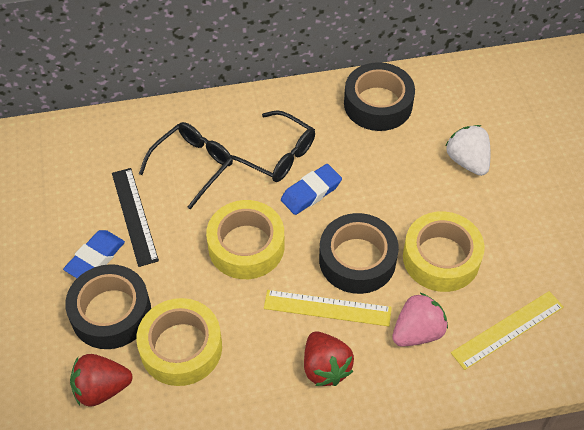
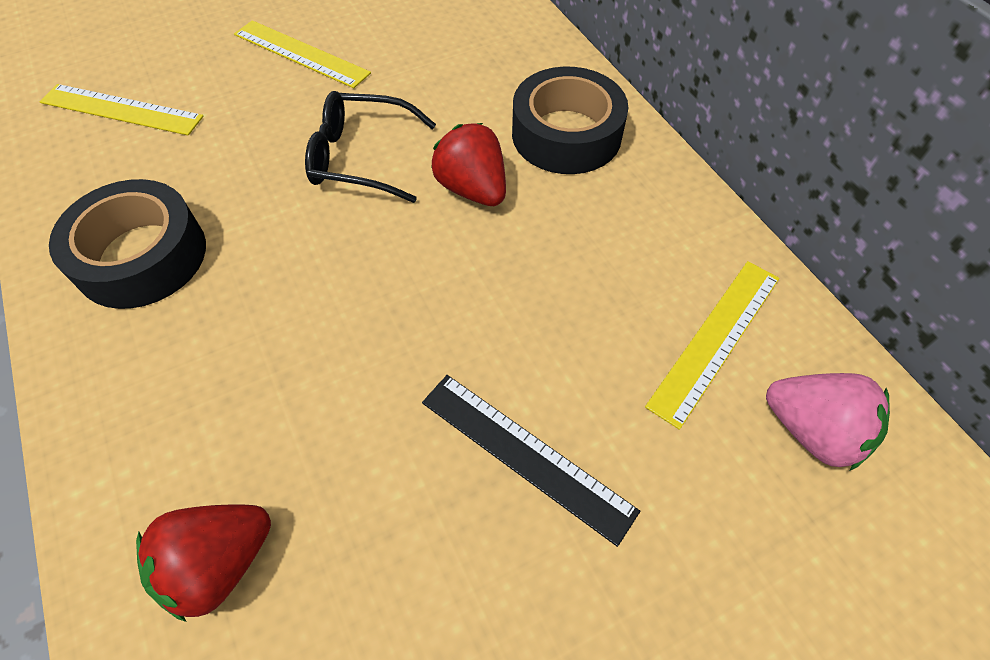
black glasses: [139,122,233,209] [231,111,315,182] = 2 -> [305,91,436,203] = 1
black tape: [65,264,151,349] [319,213,399,294] [344,62,415,131] = 3 -> [49,179,206,309] [512,67,628,174] = 2
blue eraser: [63,230,125,278] [281,164,342,215] = 2 -> none = 0
white strawberry: [446,125,490,176] = 1 -> none = 0
yellow ruler: [264,290,392,326] [451,291,564,370] = 2 -> [40,84,204,136] [234,20,371,88] [645,261,780,430] = 3
yellow tape: [136,298,222,386] [206,200,284,279] [403,211,485,292] = 3 -> none = 0

